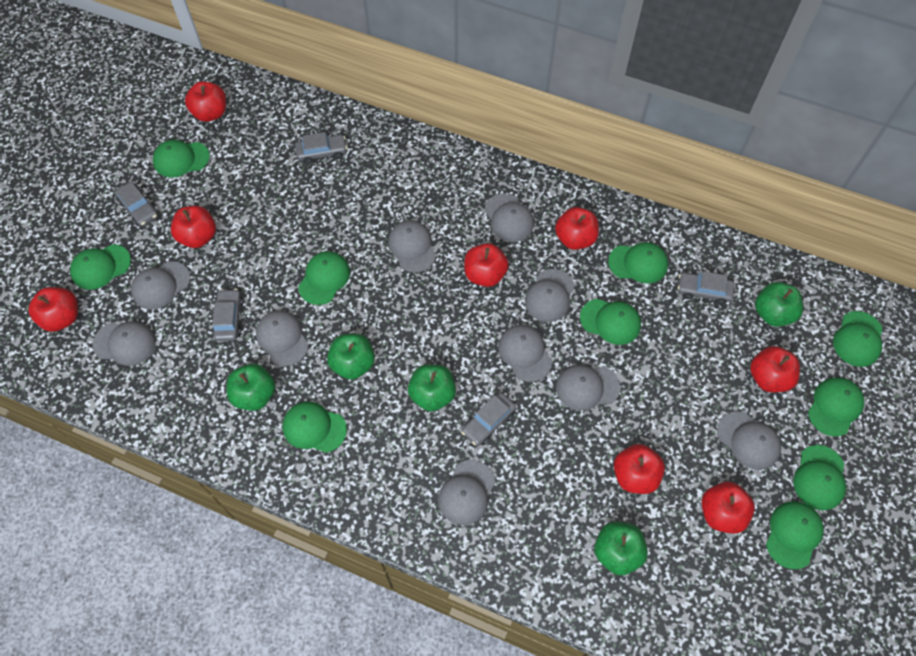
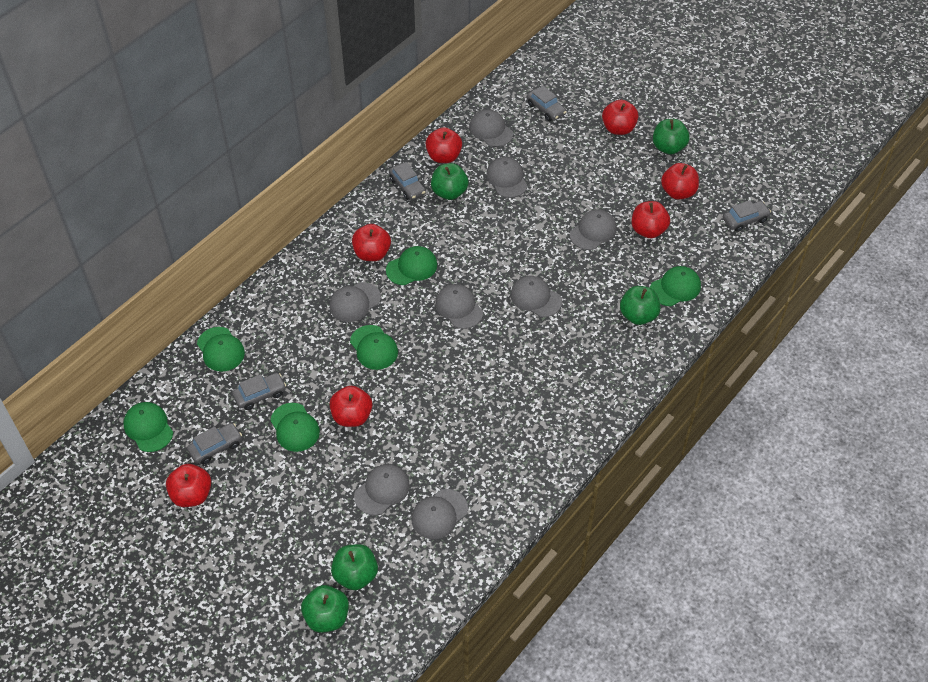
green cap: [70,244,131,290] [153,140,210,177] [283,402,347,453] [298,251,350,305] [580,299,641,345] [608,242,668,283] [766,501,824,569] [793,445,846,510] [808,377,864,437] [833,311,883,367] = 10 -> [123,402,173,452] [197,327,245,372] [270,403,320,452] [350,325,398,370] [386,246,437,285] [650,266,701,306] = 6
grey cap: [92,322,156,366] [131,261,191,309] [256,310,309,366] [388,220,436,273] [438,460,496,525] [484,194,534,242] [498,325,552,382] [525,269,575,322] [556,365,620,411] [717,411,781,470] = 10 -> [329,282,381,322] [354,464,410,515] [411,489,468,539] [435,284,483,329] [469,109,513,147] [486,157,528,198] [510,276,562,317] [570,209,617,250] = 8
red apple: [28,287,78,332] [171,205,216,248] [185,81,226,122] [464,243,509,287] [555,207,599,250] [614,444,665,494] [701,482,755,534] [750,346,800,392] = 8 -> [166,464,211,507] [330,386,372,427] [352,224,391,261] [425,127,462,163] [602,100,639,135] [632,201,670,238] [661,163,699,200] = 7

